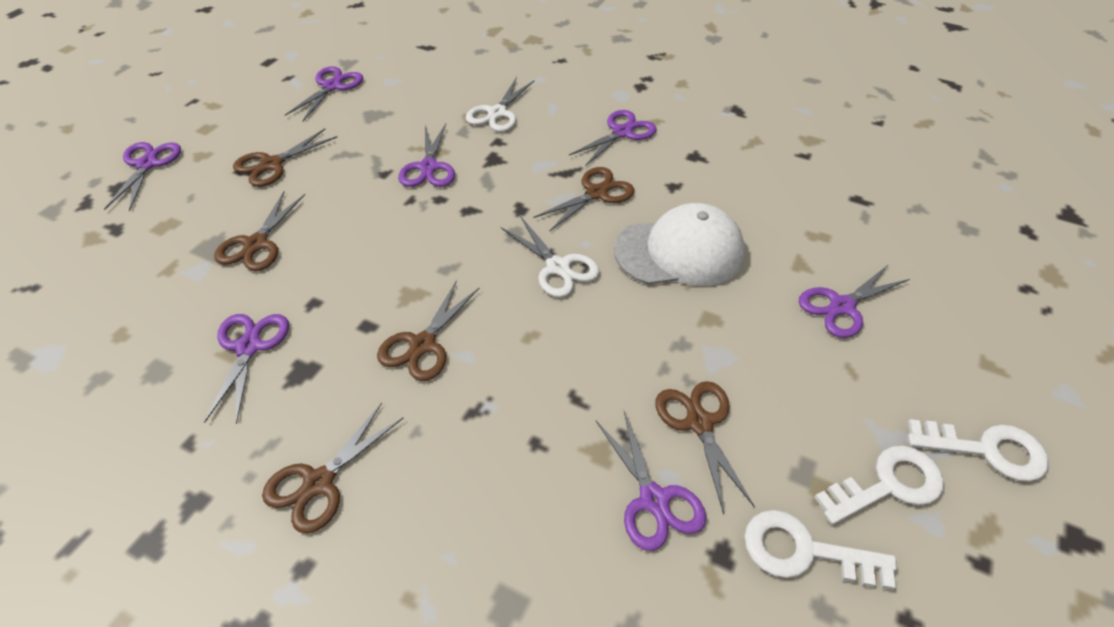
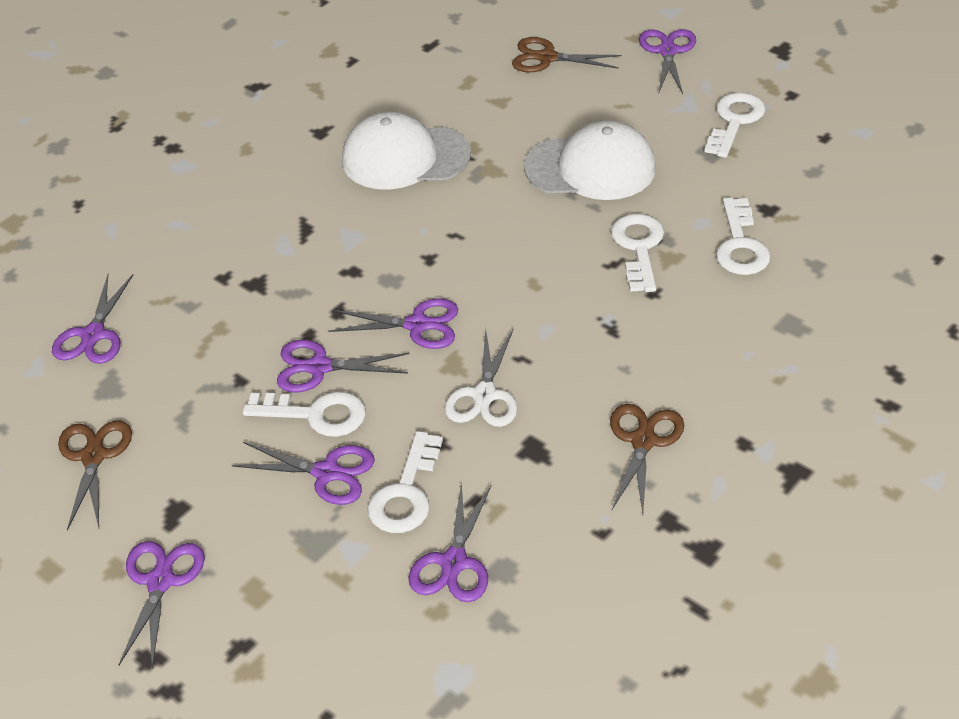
brown scissors: [214,192,305,271] [233,129,337,187] [262,403,403,533] [377,280,479,381] [533,167,634,232] [655,381,755,514] = 6 -> [58,420,132,531] [512,37,622,72] [610,404,684,513] = 3
white cap: [614,203,745,286] = 1 -> [342,112,471,190] [524,120,656,200] = 2
white key: [744,510,897,590] [814,446,944,525] [908,419,1049,482] = 3 -> [243,391,366,437] [368,431,443,533] [611,214,664,292] [704,92,765,158] [716,198,770,275] = 5
white scissors: [466,77,534,132] [501,217,599,297] = 2 -> [445,329,517,427] = 1

